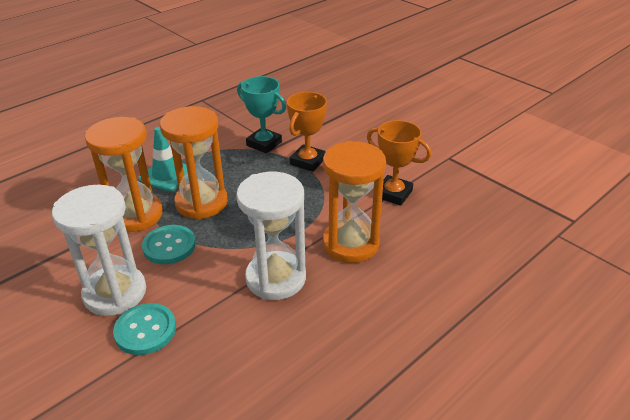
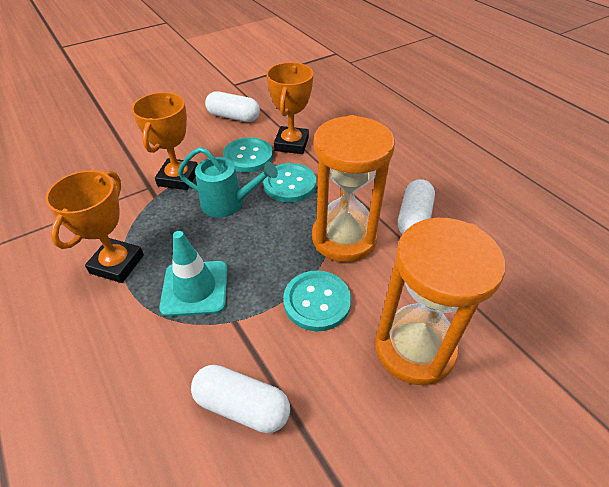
orange hourglass: [85,117,163,232] [160,106,228,220] [323,141,386,263] = 3 -> [312,115,395,262] [375,218,505,385] = 2
orange trophy: [287,92,327,172] [367,120,432,206] = 2 -> [45,170,144,283] [132,92,198,190] [266,62,313,154] = 3
turquoise button: [113,303,176,355] [142,225,196,264] = 2 -> [223,137,273,172] [263,163,316,202] [283,270,351,331] = 3
turquoise trophy: [237,76,286,153] = 1 -> none = 0
turquoise watering can: none = 0 -> [178,147,278,218] = 1
white capsule: none = 0 -> [191,365,290,433] [205,92,260,122] [398,179,435,235] = 3
white hourglass: [52,185,146,316] [236,172,306,300] = 2 -> none = 0

